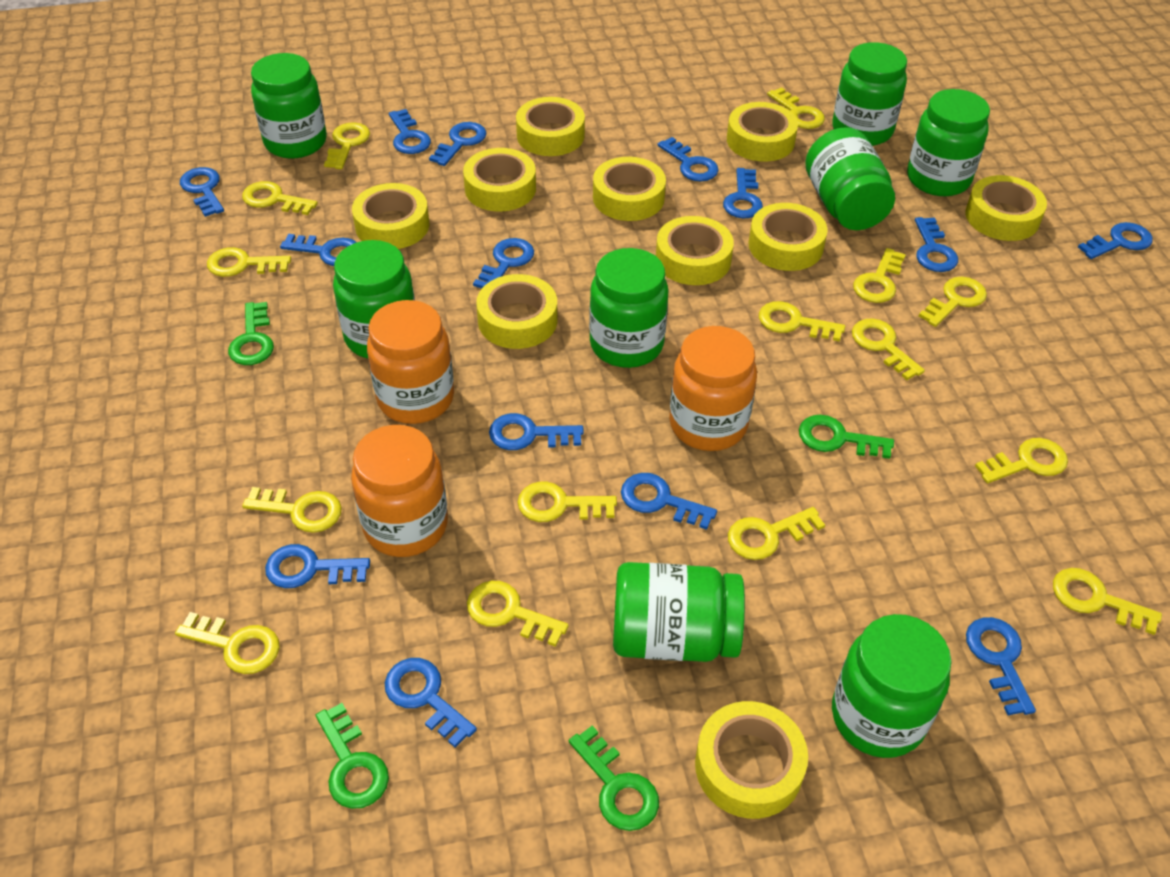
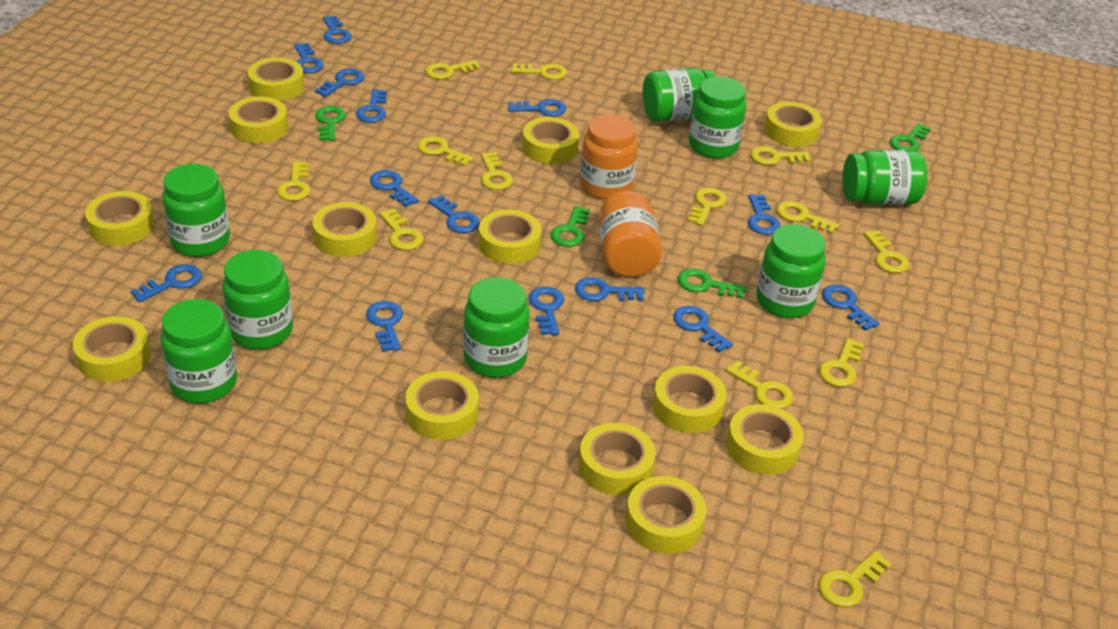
orange jar: [351,425,448,557] [367,300,454,424] [669,326,757,451] = 3 -> [580,114,638,200] [599,191,662,277] = 2
yellow key: [175,612,280,674] [207,247,291,277] [242,181,318,215] [242,487,342,533] [324,122,370,169] [467,581,569,647] [518,482,617,522] [728,507,825,560] [759,301,845,342] [767,87,825,129] [852,318,925,380] [853,248,906,303] [919,277,987,327] [975,438,1068,483] [1053,568,1162,635] = 15 -> [277,162,310,201] [379,208,424,250] [417,136,474,166] [425,60,481,79] [481,152,513,190] [511,64,567,80] [688,188,727,226] [726,361,793,409] [750,146,811,165] [777,201,839,234] [819,338,864,387] [819,550,892,607] [864,230,909,273] = 13
yellow tape: [352,183,429,249] [463,148,536,211] [476,274,557,349] [516,97,585,156] [593,157,666,221] [656,216,734,285] [695,701,808,819] [727,102,798,162] [748,203,828,271] [965,175,1047,241] = 10 -> [73,316,151,382] [85,191,154,246] [229,97,288,143] [248,57,304,101] [313,202,377,257] [405,371,479,440] [479,209,541,264] [522,117,579,164] [579,423,656,495] [626,476,706,554] [653,366,727,433] [726,404,804,475] [764,102,822,147] = 13

